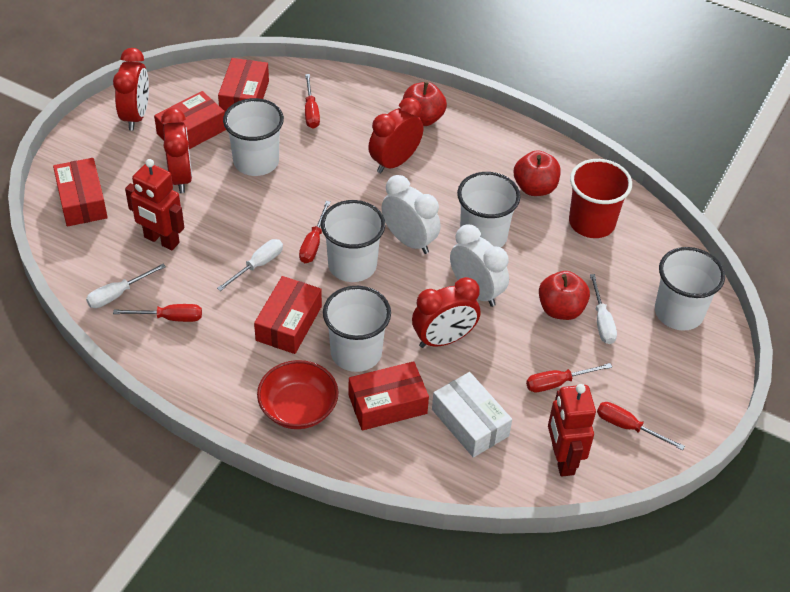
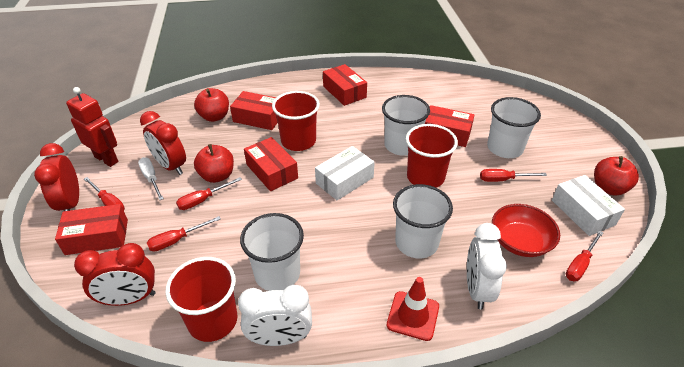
red clock: [113,48,149,130] [161,108,192,193] [368,98,424,173] [412,277,480,348] = 4 -> [34,143,79,211] [74,243,156,306] [140,111,186,175] = 3
red cup: [569,159,632,238] = 1 -> [165,257,237,342] [272,91,320,151] [406,124,458,188] = 3
red robot: [125,159,185,250] [548,384,596,476] = 2 -> [66,87,118,167] = 1
red traffic cone: none = 0 -> [387,277,439,341] = 1
white box: [432,372,512,458] = 1 -> [315,146,375,201] [552,175,625,236] = 2
white cup: [223,98,284,176] [321,200,385,282] [323,286,391,372] [457,172,520,248] [655,247,725,331] = 5 -> [240,213,304,291] [382,95,430,156] [393,184,453,258] [487,97,541,158] = 4
white screwdriver: [86,264,166,308] [217,239,283,291] [590,274,617,344] = 3 -> [138,157,164,200] = 1

